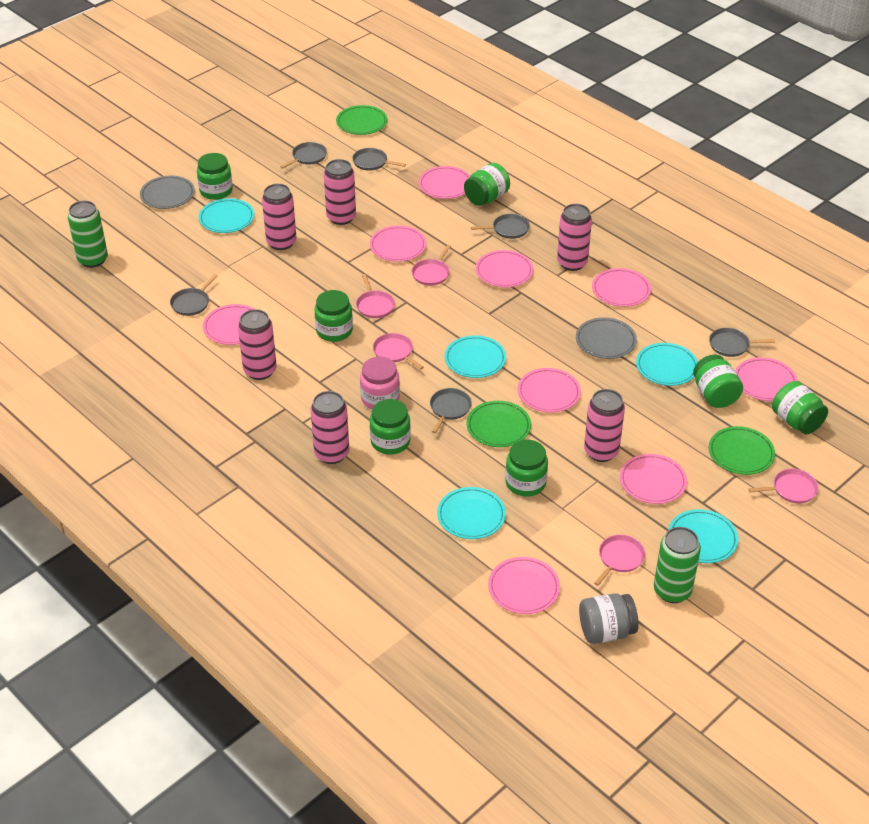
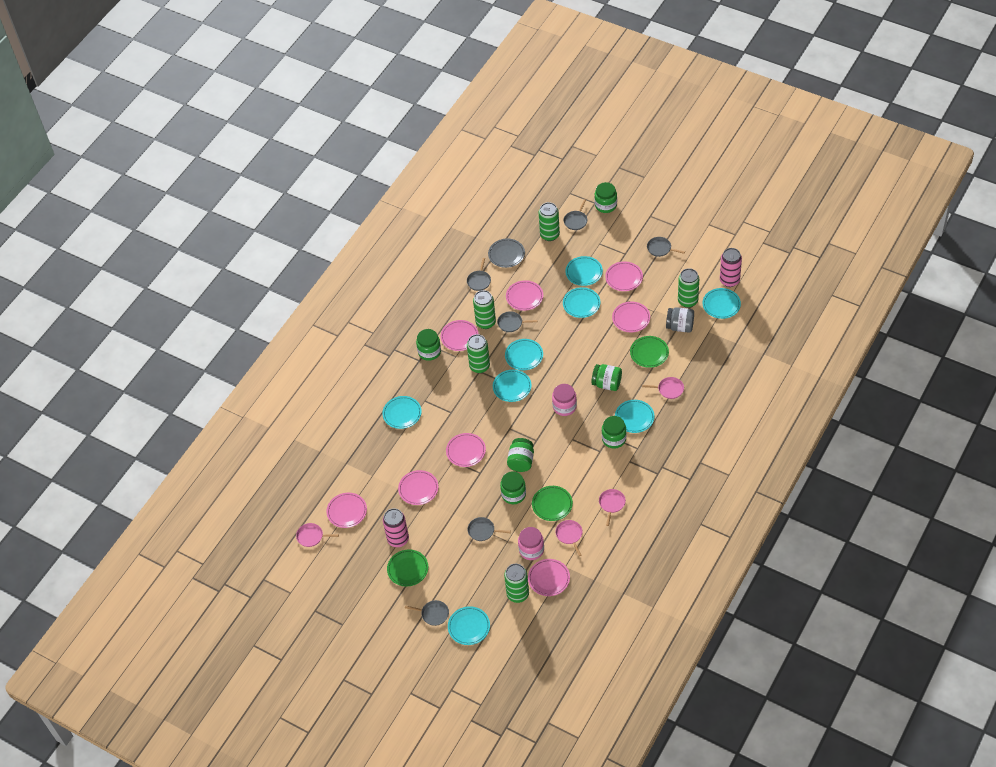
green can: [68,201,108,268] [654,527,701,603] = 2 -> [467,334,490,373] [473,290,496,329] [504,564,529,603] [539,202,560,241] [678,268,699,308] = 5
green jar: [197,153,233,200] [314,290,353,342] [370,399,411,455] [464,163,510,206] [506,439,548,497] [693,355,743,408] [772,381,828,434] = 7 -> [416,329,441,361] [500,471,526,504] [507,438,534,472] [591,364,622,391] [595,182,617,213] [602,416,627,449] = 6
grey plate: [140,176,195,209] [576,317,637,359] = 2 -> [488,238,525,268] = 1
pink can: [238,309,277,380] [262,184,297,250] [310,391,349,464] [324,159,356,225] [557,204,592,271] [584,389,625,462] = 6 -> [383,508,409,547] [720,248,742,287] = 2
pink jar: [360,357,400,409] = 1 -> [518,527,544,560] [552,384,577,416] = 2
pink pan: [356,274,395,318] [373,333,424,369] [412,245,451,286] [594,535,645,586] [749,469,819,503] = 5 -> [296,523,339,547] [555,520,583,556] [599,489,626,526] [642,377,684,399] = 4
pink plate: [203,304,254,345] [370,226,426,262] [419,166,470,199] [475,250,533,288] [488,557,560,614] [518,368,581,413] [592,268,651,307] [620,454,687,504] [735,357,798,401] = 9 -> [326,493,367,528] [398,470,438,505] [441,320,478,351] [446,433,486,467] [506,280,543,311] [528,559,570,596] [605,261,643,291] [612,302,650,332] = 8
turquoise plate: [199,198,254,233] [437,487,506,539] [445,335,506,378] [636,343,698,386] [668,509,738,563] = 5 -> [382,396,422,429] [448,606,490,645] [493,370,532,402] [505,339,543,370] [563,287,601,318] [565,256,603,286] [615,400,654,433] [703,288,741,319] = 8

